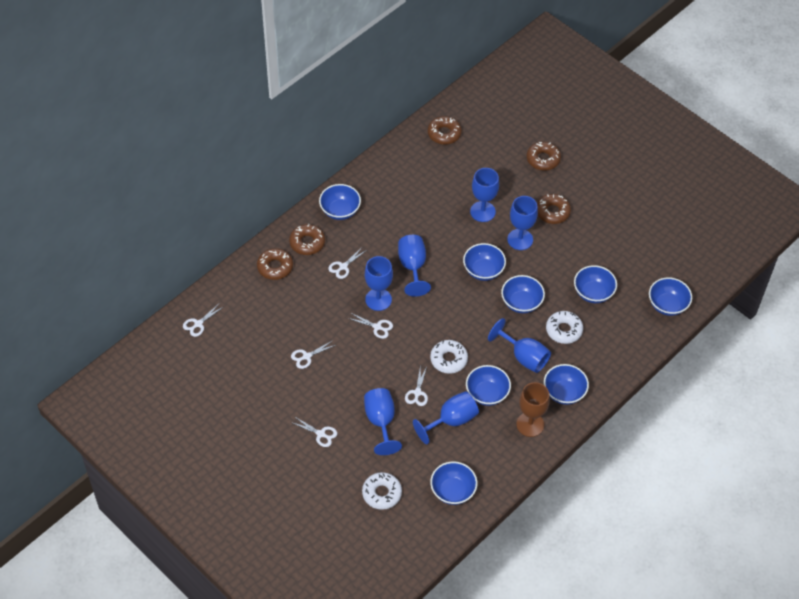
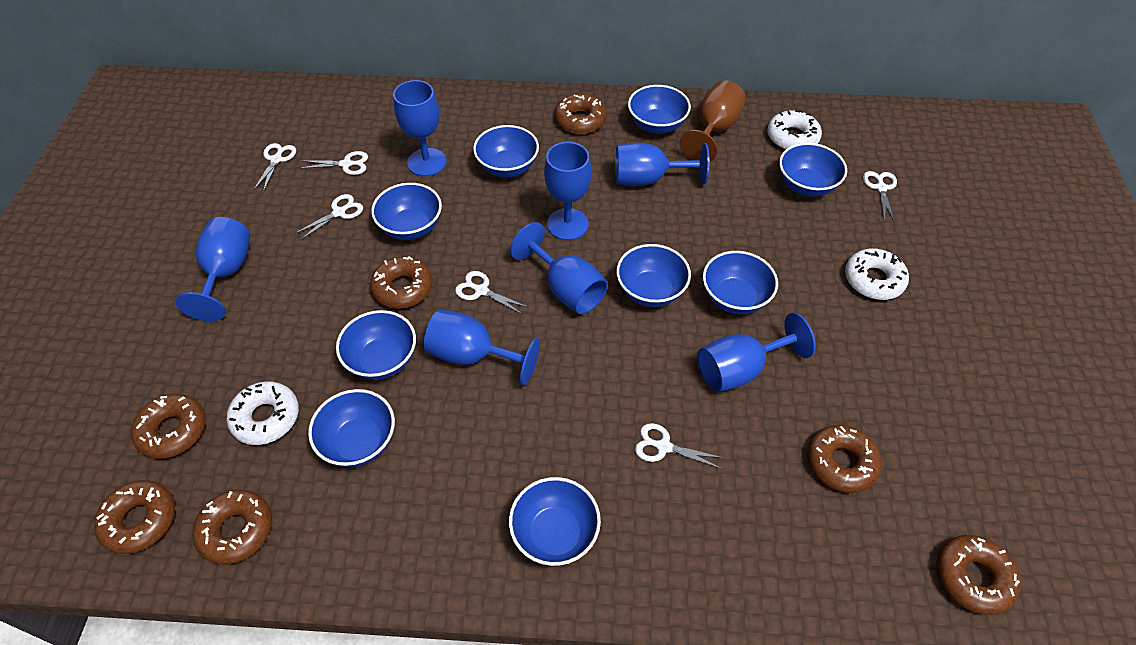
blue bowl: [319,184,361,220] [430,461,477,505] [463,243,506,281] [466,365,511,406] [501,275,545,313] [544,364,589,405] [574,265,617,303] [649,277,692,316] = 8 -> [308,389,395,467] [336,310,416,380] [371,183,442,240] [473,125,539,177] [509,477,601,566] [616,244,691,307] [628,85,691,134] [703,251,778,314] [779,143,847,197] = 9
brown donut: [257,248,293,280] [289,224,325,255] [428,116,462,145] [527,142,561,171] [537,194,571,224] = 5 -> [94,480,175,554] [131,394,206,459] [192,490,272,565] [370,256,433,309] [555,94,606,134] [807,425,882,493] [937,535,1021,615] = 7

